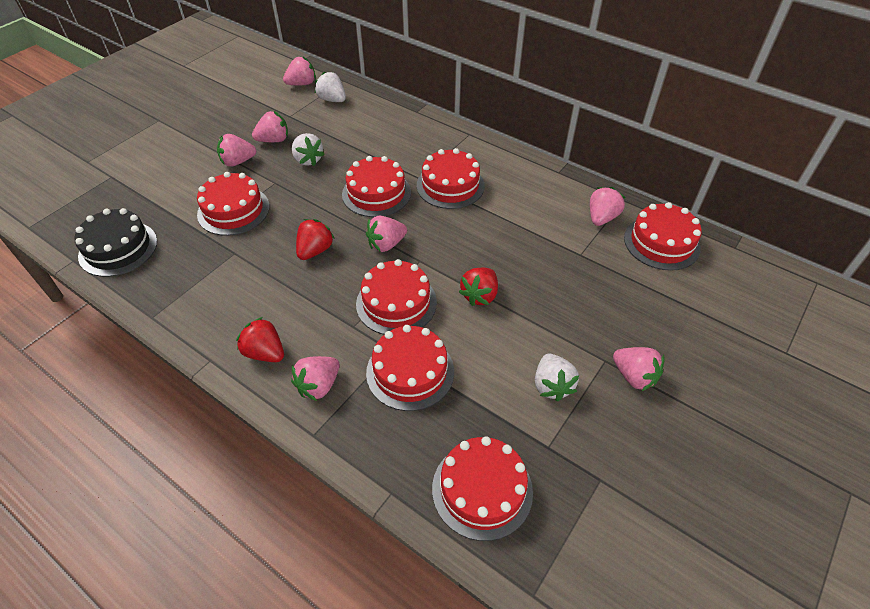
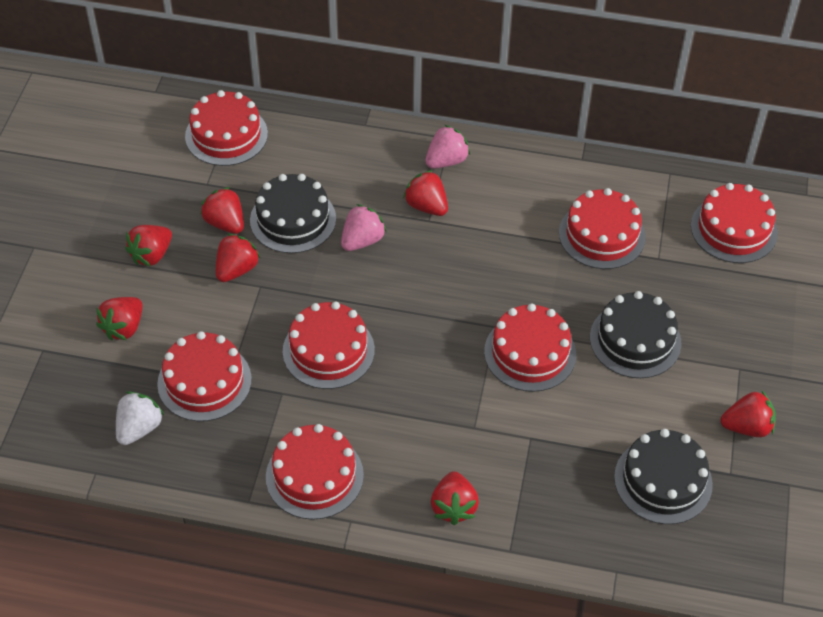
black cake: [75,208,157,277] = 1 -> [250,174,336,253] [590,291,682,378] [614,429,713,524] = 3
pink strawberry: [217,134,256,167] [252,111,288,142] [283,57,316,85] [291,356,340,401] [366,216,407,252] [590,187,626,226] [613,347,664,391] = 7 -> [341,204,387,251] [425,125,470,168] = 2
red strawberry: [236,317,284,362] [296,219,334,260] [459,268,498,306] = 3 -> [96,297,143,340] [125,225,172,267] [200,187,244,234] [216,234,261,282] [403,170,448,216] [431,471,479,525] [721,391,776,437] = 7
white strawberry: [292,133,324,166] [315,71,346,102] [535,354,579,402] = 3 -> [116,391,164,445] = 1

